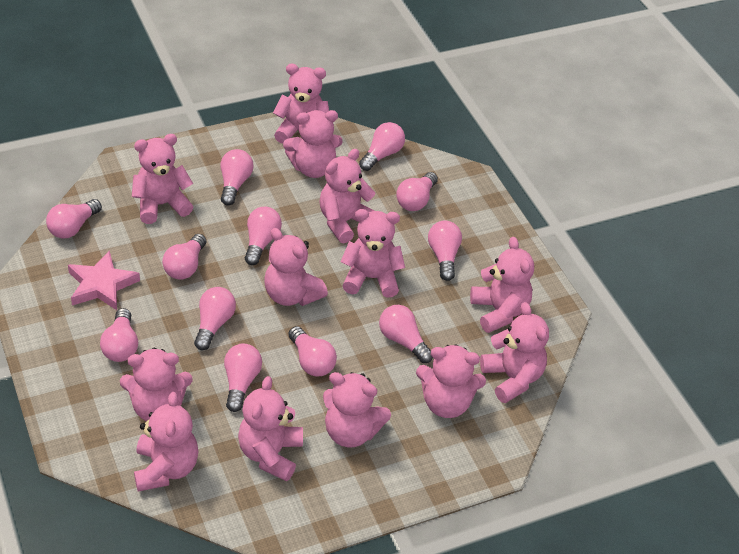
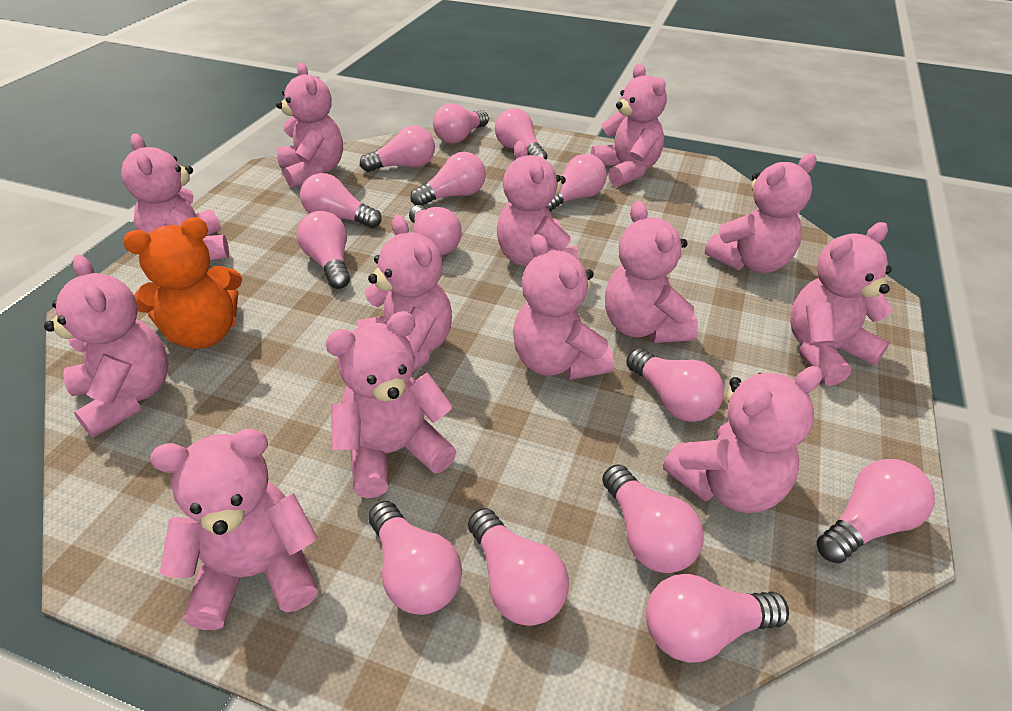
orange teddy bear: none = 0 -> [123,217,242,349] = 1
pink light bulb: [46,199,102,239] [100,308,138,362] [162,234,206,280] [194,287,236,350] [220,149,254,205] [224,343,262,412] [245,206,282,265] [288,326,337,377] [359,122,405,171] [379,305,433,363] [396,172,438,211] [428,221,462,281] = 12 -> [297,211,350,289] [300,173,382,228] [360,126,435,172] [368,501,462,615] [409,205,462,255] [410,152,486,206] [433,103,489,144] [468,508,569,626] [495,108,547,160] [547,154,607,212] [602,464,704,573] [626,348,724,422] [646,574,789,663] [817,459,935,564] = 14
pink star: [68,250,140,310] = 1 -> none = 0

